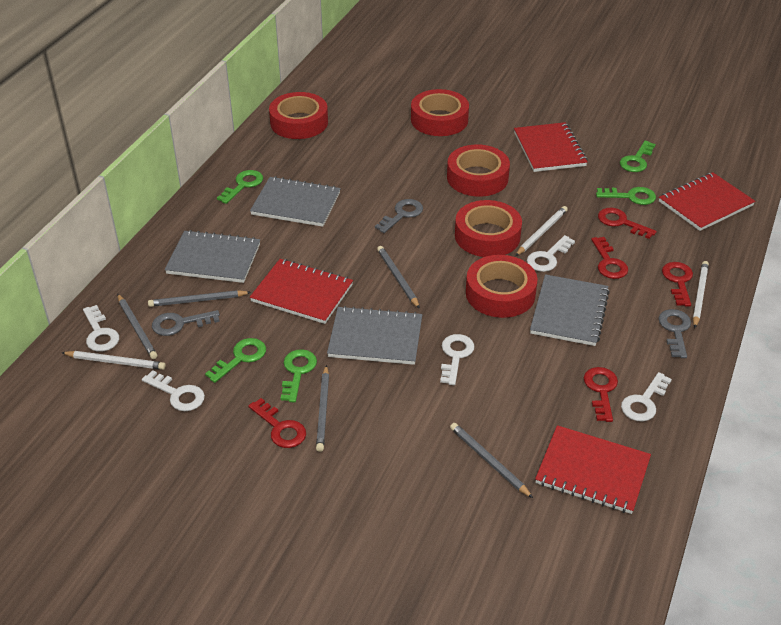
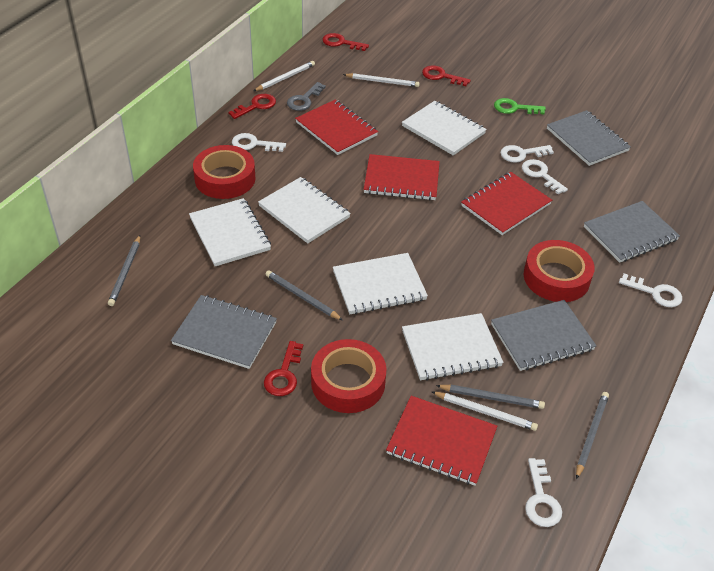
green key: [205,338,266,383] [217,170,263,204] [281,349,317,402] [596,187,656,205] [620,141,656,172] = 5 -> [494,98,546,114] = 1
grey key: [152,310,220,336] [375,199,423,233] [658,309,691,358] = 3 -> [287,82,326,111] = 1
grey pencil: [118,294,157,359] [148,290,251,307] [316,365,329,452] [377,246,420,309] [450,423,533,498] = 5 -> [108,235,140,306] [266,270,343,320] [436,385,545,409] [576,392,609,479] = 4
red key: [248,398,306,448] [584,367,618,422] [591,237,628,279] [598,208,657,239] [662,262,693,306] = 5 -> [228,94,276,119] [264,341,303,396] [322,33,369,51] [422,65,471,86] = 4
red tape: [269,92,328,139] [411,89,469,136] [447,144,510,197] [455,200,522,257] [466,255,538,318] = 5 -> [193,145,256,199] [311,339,386,413] [524,240,595,302] = 3
white notebook: none = 0 -> [189,198,271,266] [258,177,351,244] [333,253,428,314] [402,101,487,156] [402,313,504,381] = 5

